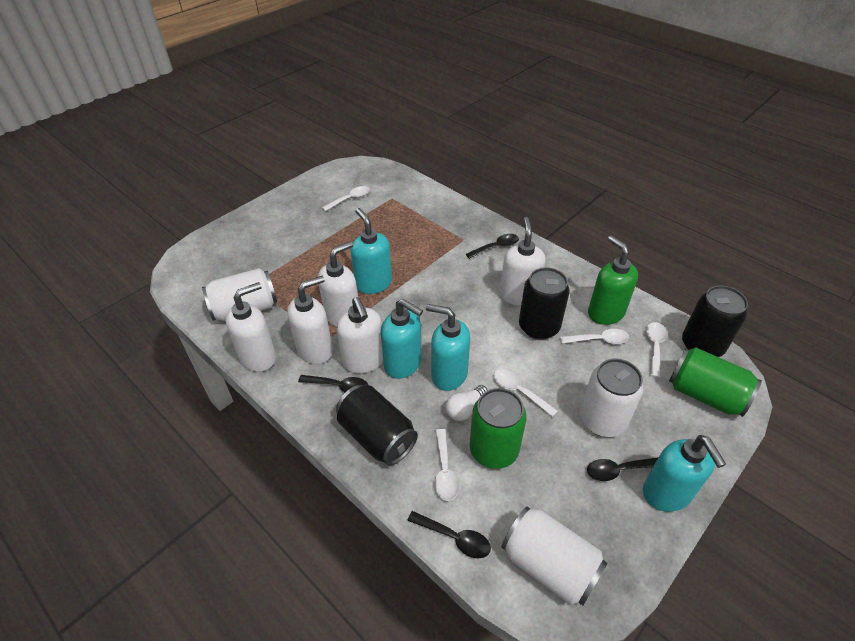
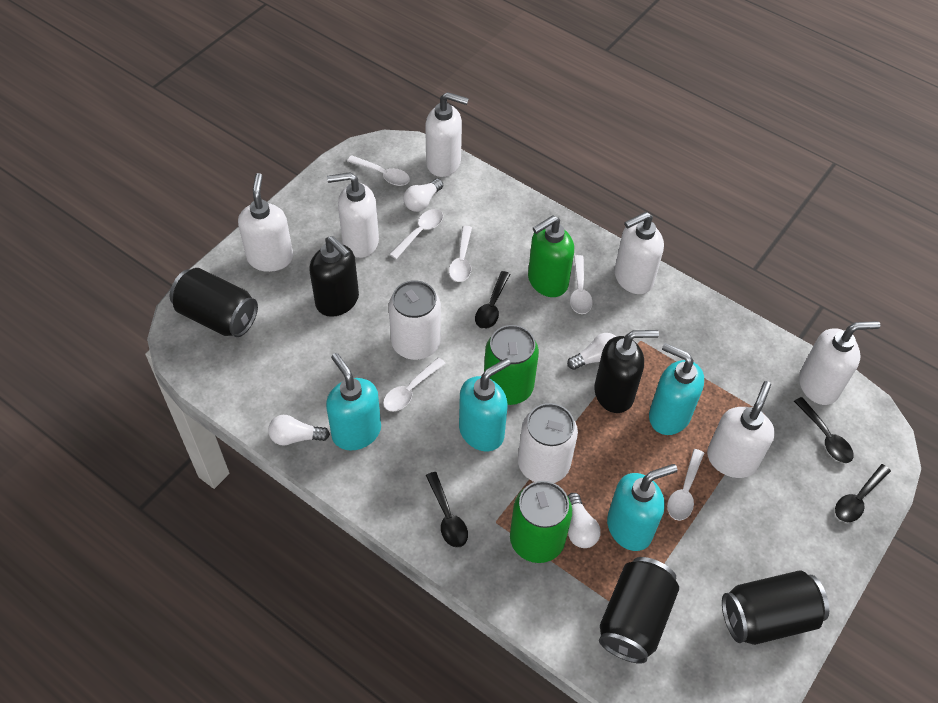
black soap dispenser: none = 0 -> [309,236,359,317] [594,330,659,413] = 2
white can: [202,268,277,321] [502,506,607,605] [580,358,644,437] = 3 -> [389,280,441,360] [518,403,578,483] = 2
white light bulb: [445,385,488,421] = 1 -> [268,415,330,446] [403,179,443,212] [567,333,616,370] [568,493,601,548] = 4
white soap dispenser: [226,282,276,372] [287,276,333,364] [318,241,358,327] [336,297,383,374] [500,217,546,306] = 5 -> [238,173,293,272] [327,172,379,258] [425,92,469,177] [614,212,664,294] [707,381,775,478] [799,321,880,405] = 6
white spoon: [322,186,370,211] [435,429,459,501] [494,369,558,417] [560,329,629,344] [646,322,667,378] = 5 -> [347,155,410,186] [383,357,446,412] [389,209,443,259] [449,226,472,282] [570,255,593,314] [667,449,704,521] = 6

